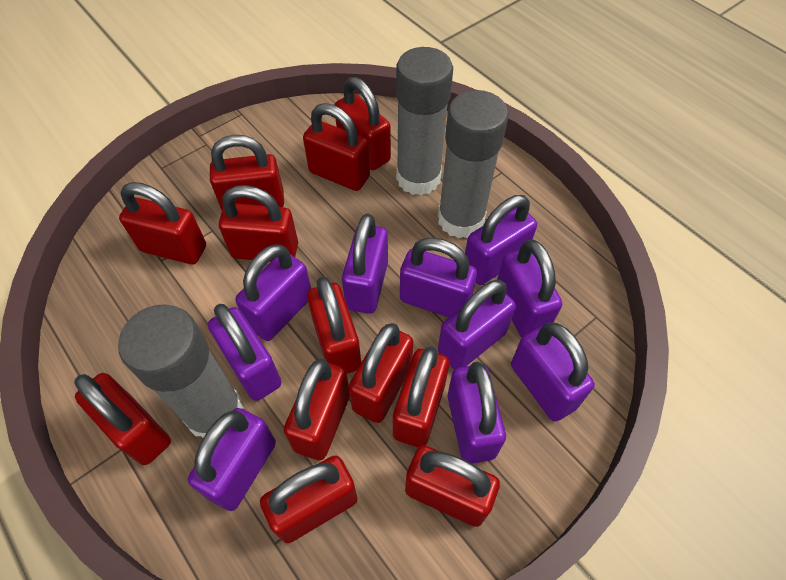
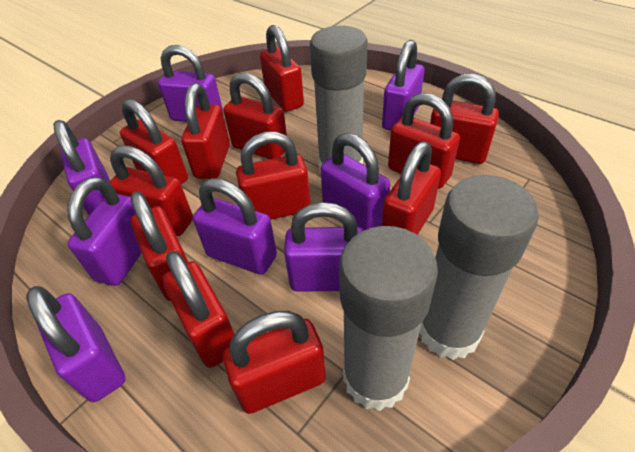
purple padlock: [188,408,276,511] [208,304,281,401] [235,244,311,341] [342,214,388,314] [400,237,477,317] [438,280,516,370] [448,361,506,464] [465,195,537,285] [497,240,562,338] [511,322,595,421] = 10 -> [26,286,126,402] [53,120,110,215] [67,177,141,286] [158,45,223,122] [193,178,277,275] [284,202,364,292] [321,133,390,230] [382,40,424,131] = 8

